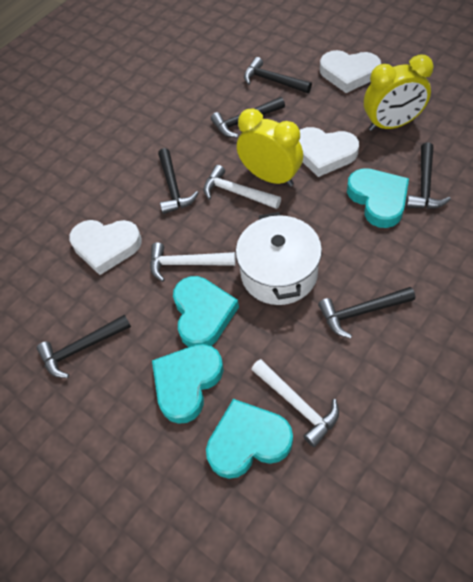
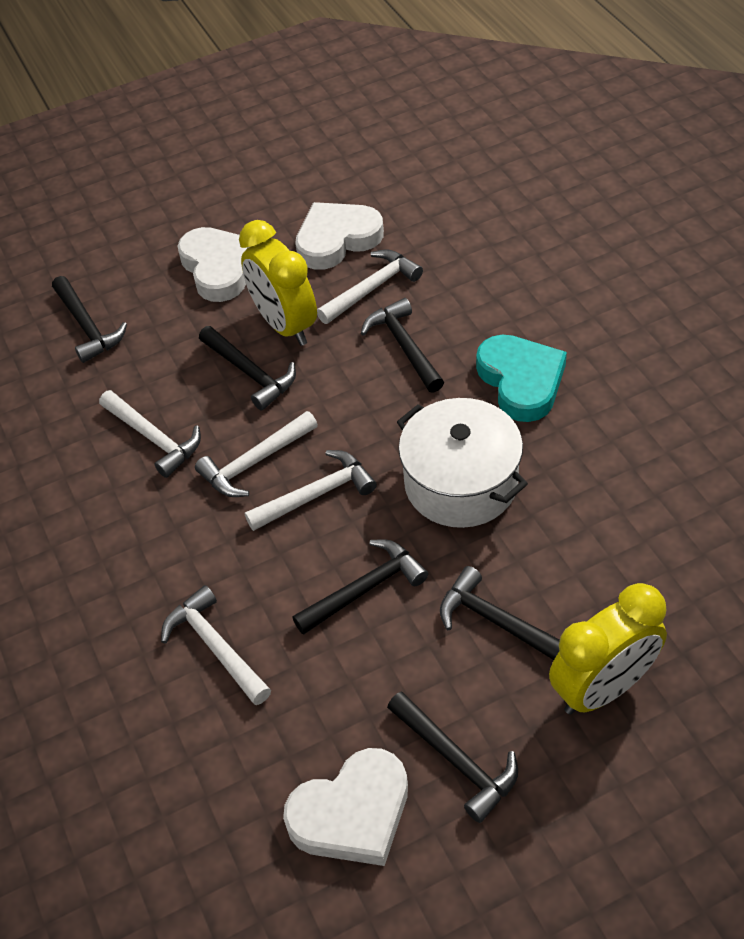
turquoise heart: [152,344,224,424] [173,276,239,347] [206,399,293,479] [347,168,409,228] = 4 -> [476,335,567,422] = 1
white hammer: [150,243,236,282] [203,165,281,209] [251,359,339,447] = 3 -> [99,390,201,478] [161,585,271,705] [195,411,318,497] [245,450,377,531] [317,250,423,324] = 5

